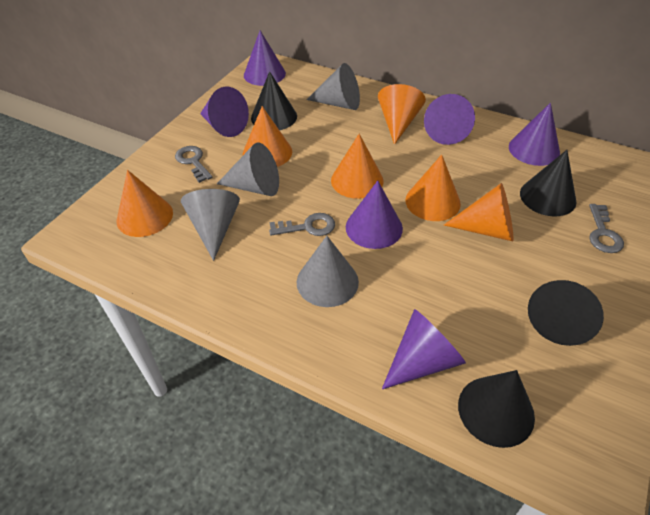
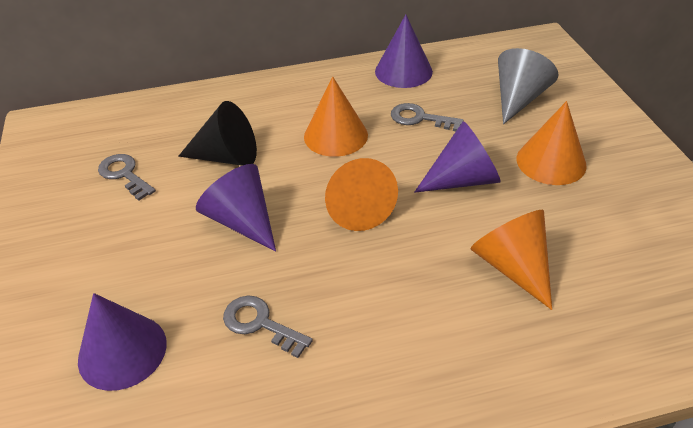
black cone: [251,71,297,130] [458,370,535,448] [520,150,576,216] [528,280,604,346] = 4 -> [178,101,257,166] = 1
grey cone: [181,189,240,261] [217,143,279,196] [297,236,359,307] [307,63,360,110] = 4 -> [498,48,558,124] = 1
orange cone: [116,170,173,237] [243,106,292,167] [331,134,383,199] [378,84,426,145] [405,154,461,221] [444,183,513,241] = 6 -> [304,76,368,157] [325,158,398,231] [470,210,552,310] [516,101,587,185] = 4
purple cone: [200,87,249,137] [244,30,286,86] [346,181,403,249] [382,309,466,389] [424,94,475,145] [509,103,560,166] = 6 -> [78,293,167,391] [196,164,276,252] [375,14,433,88] [415,121,501,193] = 4

